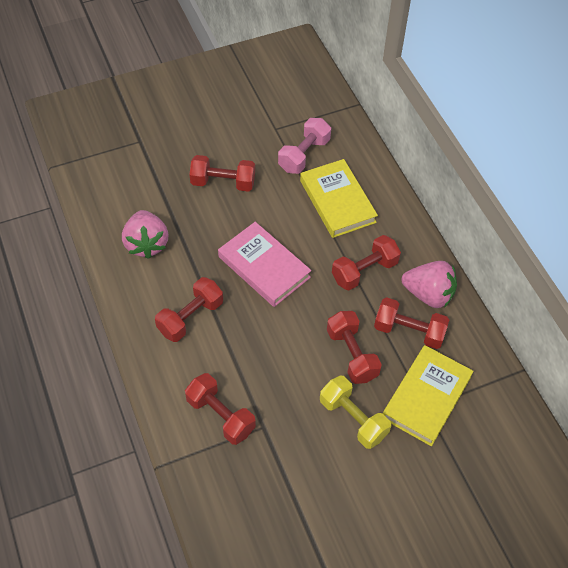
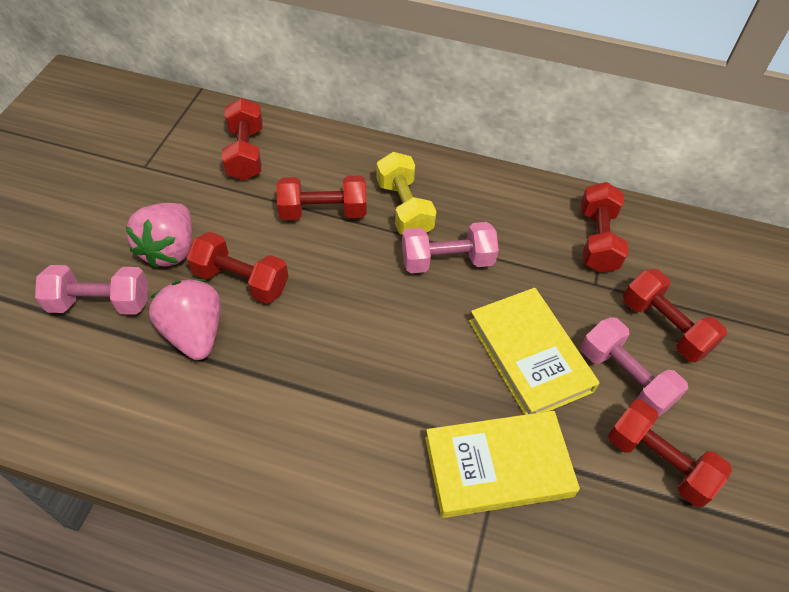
pink book: [218,222,311,307] = 1 -> none = 0
pink dumbbell: [278,118,331,174] = 1 -> [35,265,148,315] [402,222,499,273] [581,317,688,416] = 3

